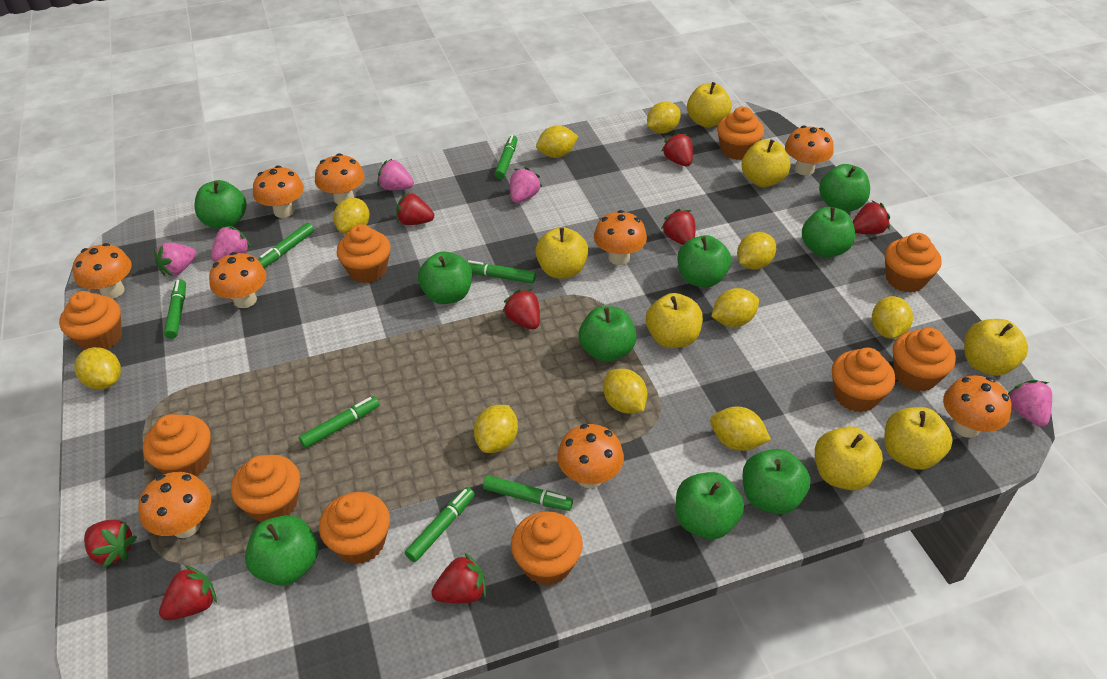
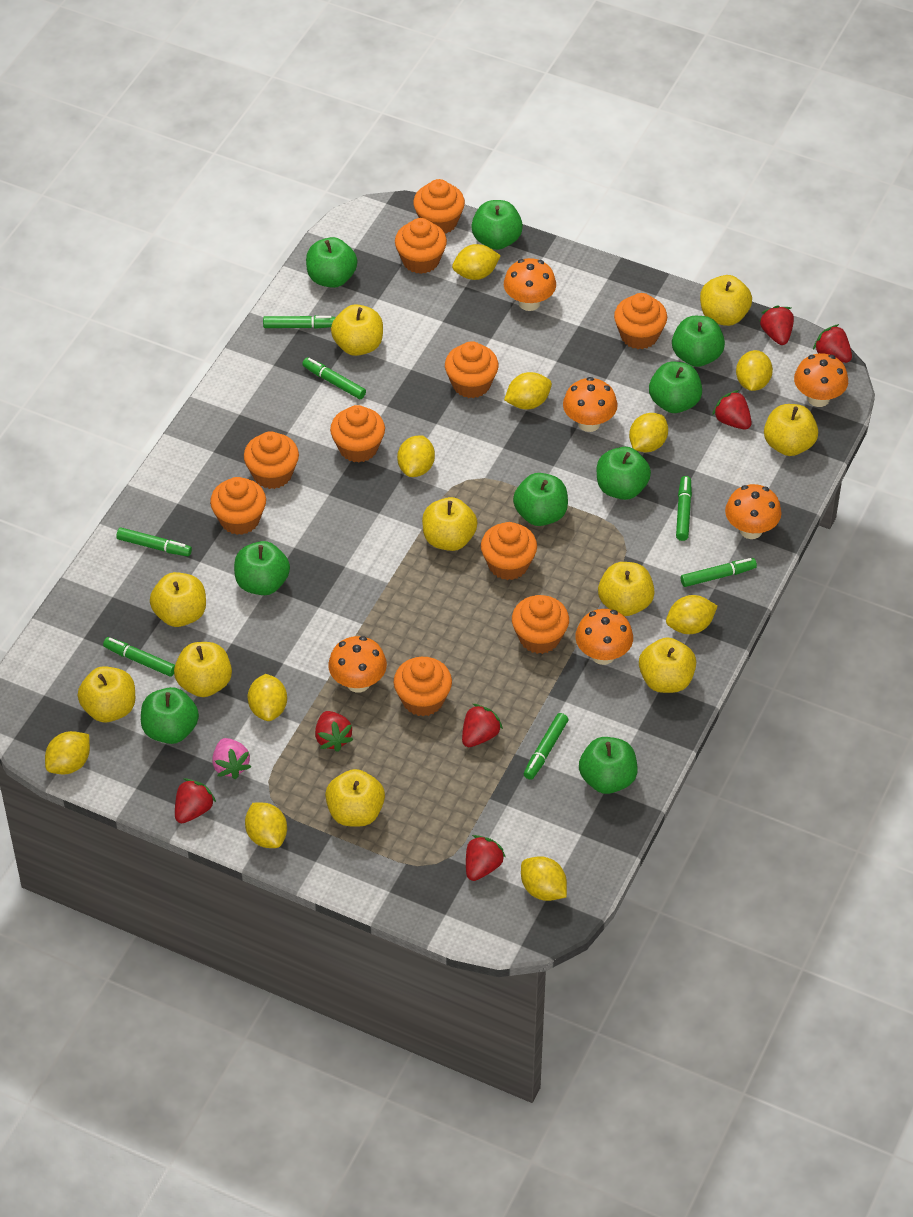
orange mushroom: [73,243,132,299] [138,472,211,538] [209,252,266,308] [253,166,304,218] [315,153,365,204] [557,424,624,488] [594,210,647,265] [785,125,834,176] [943,375,1011,438] = 9 -> [328,636,387,693] [504,258,556,311] [563,377,617,432] [575,609,633,665] [725,484,782,539] [794,353,848,407] = 6
pink strawberry: [154,243,196,276] [211,225,251,262] [377,159,414,190] [510,167,542,203] [1008,380,1052,427] = 5 -> [212,738,251,779] = 1
red strawberry: [84,520,137,568] [159,565,217,620] [396,192,434,225] [431,553,486,603] [503,289,540,329] [661,132,693,166] [661,209,695,245] [853,201,890,234] = 8 -> [175,778,216,823] [315,711,354,752] [462,704,503,747] [466,835,506,881] [712,390,752,429] [759,305,794,345] [813,324,852,363] = 7
yellow apple: [535,227,588,279] [646,293,703,348] [687,82,732,128] [742,139,791,187] [815,426,883,490] [885,407,953,470] [964,319,1028,376] = 7 -> [78,666,135,722] [150,572,206,627] [174,642,232,697] [325,769,385,827] [331,304,383,356] [422,497,477,551] [598,562,655,616] [639,637,696,693] [700,275,752,326] [764,404,818,456] = 10

